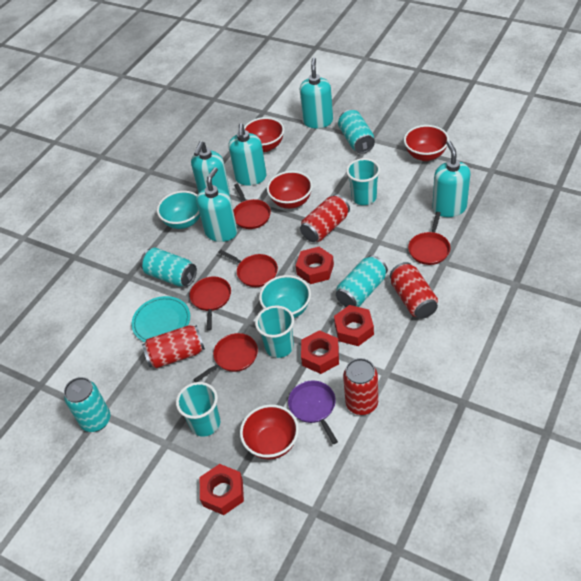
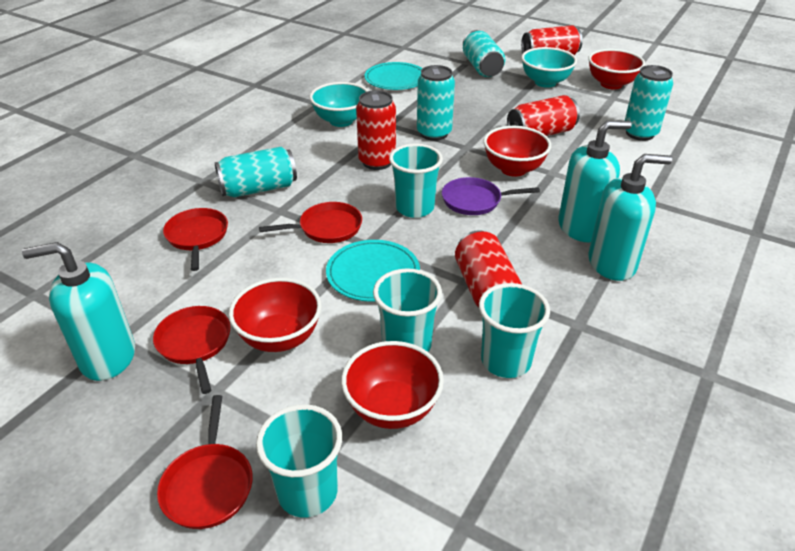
red nut: [200,464,244,515] [295,247,334,284] [301,330,339,374] [334,305,374,346] = 4 -> none = 0
red pan: [190,276,231,331] [193,333,258,382] [218,249,278,287] [233,184,271,229] [408,212,450,265] = 5 -> [153,306,231,394] [157,395,253,529] [163,208,228,271] [259,202,362,243] = 4
turquoise cup: [176,382,220,437] [255,305,294,358] [346,158,380,205] = 3 -> [256,404,342,518] [373,269,442,352] [389,144,443,218] [479,283,550,378] = 4
turquoise plate: [131,296,190,342] = 1 -> [326,240,420,302] [365,62,423,90] = 2
turquoise soap dispenser: [191,141,230,196] [197,167,237,242] [228,124,267,186] [300,58,333,128] [432,141,471,217] = 5 -> [22,242,135,381] [558,121,632,242] [588,154,672,281] = 3

